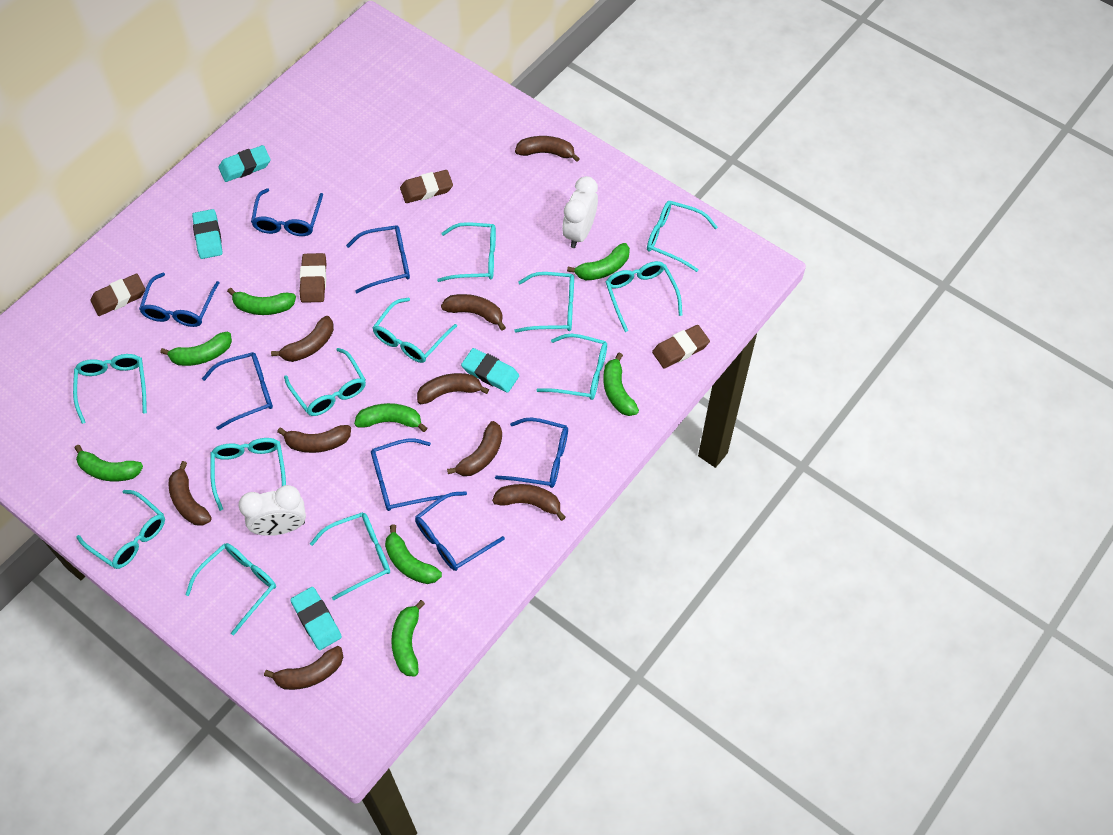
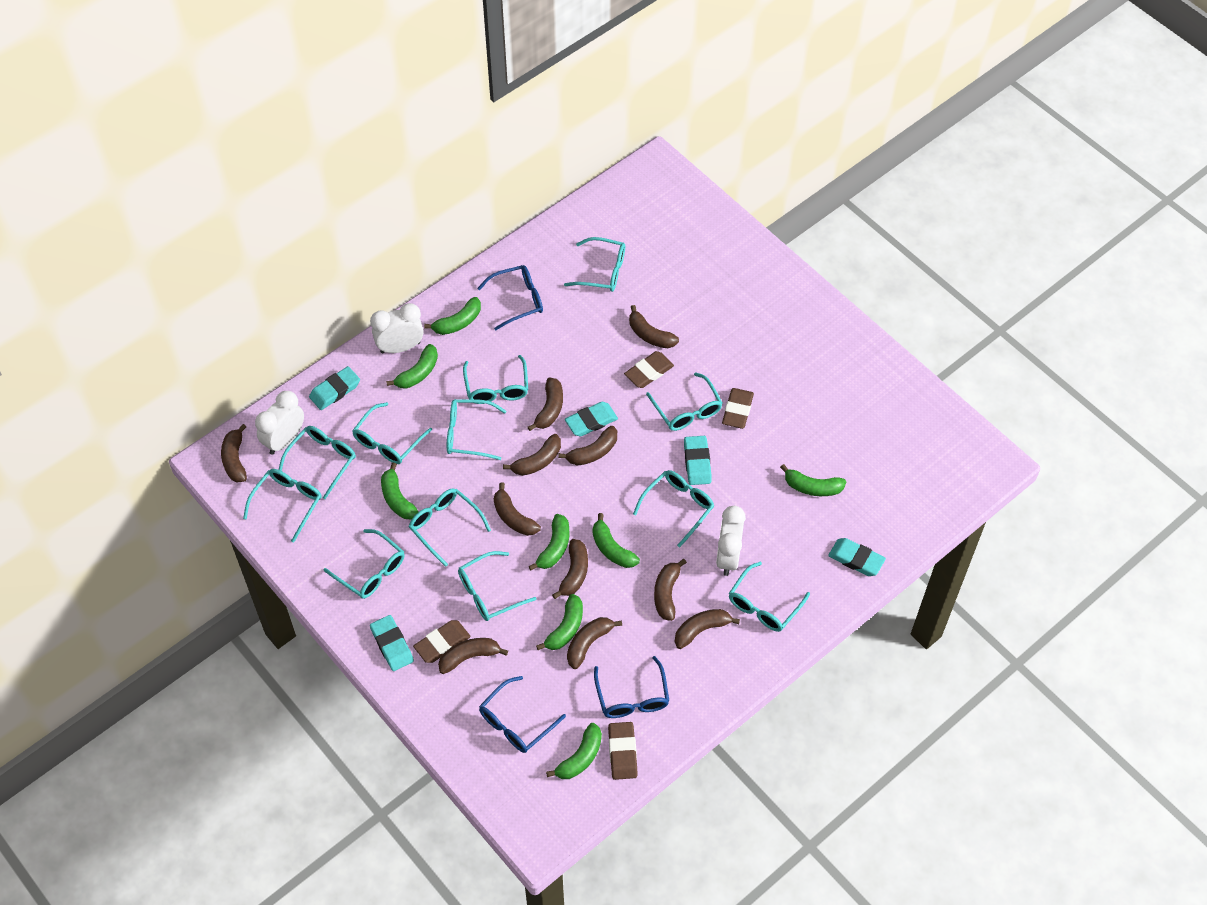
blue glasses: [139,273,219,327] [202,352,273,430] [251,188,323,236] [346,225,410,293] [371,439,444,511] [415,491,505,571] [495,418,568,488] = 7 -> [477,265,543,330] [479,676,566,753] [594,656,669,718] = 3
brown banana: [169,461,212,526] [264,646,343,690] [271,316,334,362] [277,425,351,453] [417,373,489,404] [441,294,506,331] [447,421,502,476] [492,484,566,521] [515,136,580,162] = 9 -> [221,424,247,483] [438,638,508,674] [494,482,541,536] [503,434,561,476] [528,377,563,431] [552,539,588,599] [558,426,617,466] [567,617,622,669] [629,305,679,348] [654,559,687,621] [675,609,740,649] = 11
turquoise eraser: [192,209,223,259] [219,145,270,182] [290,587,342,650] [461,348,519,393] = 4 -> [309,366,360,410] [370,615,414,671] [565,402,618,436] [684,436,712,485] [828,538,886,576] = 5
white clock: [239,485,306,536] [562,176,598,248] = 2 -> [255,391,304,455] [370,303,424,353] [716,506,746,576] = 3

